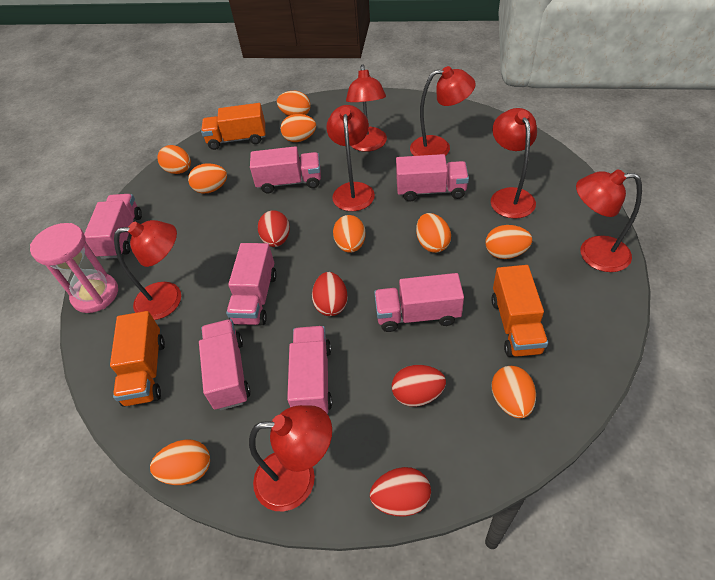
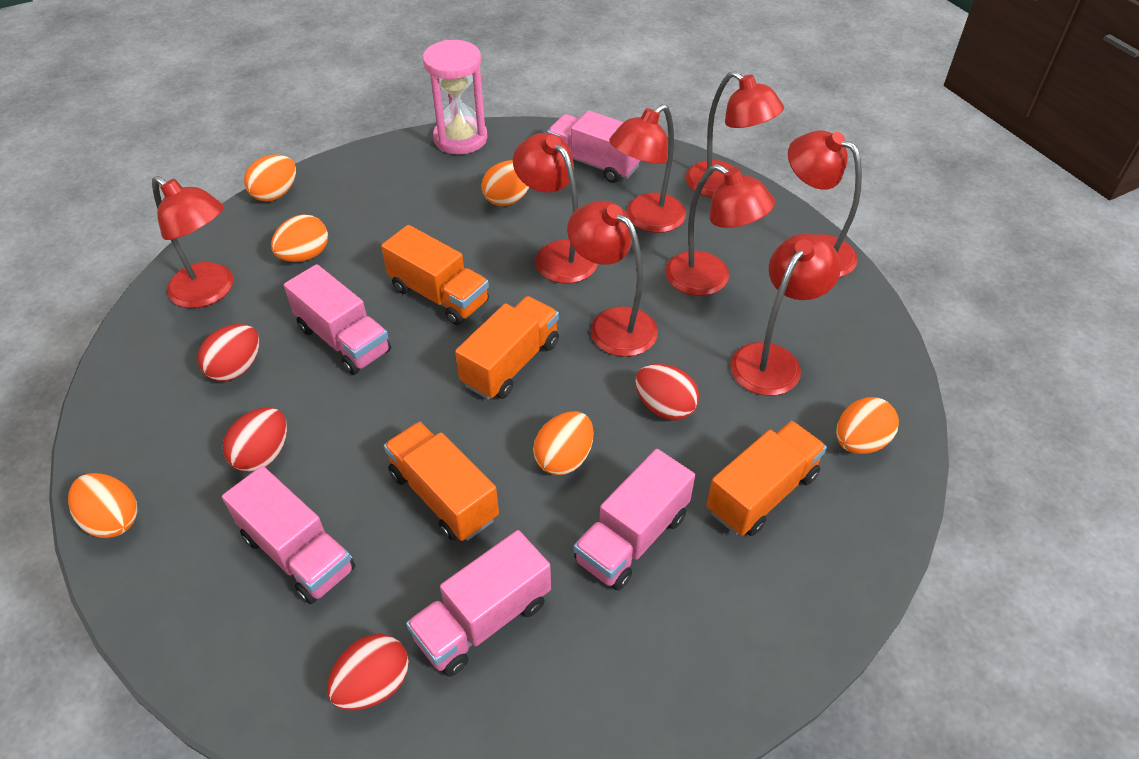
orange egg: [150,439,210,485] [157,145,191,174] [188,163,227,194] [277,91,311,116] [280,114,316,142] [333,215,366,253] [416,213,451,253] [486,225,532,259] [492,366,536,418] = 9 -> [68,473,138,538] [244,155,296,202] [271,214,328,262] [482,160,530,206] [533,411,594,475] [836,397,899,454] = 6
orange truck: [110,311,165,407] [201,103,266,150] [491,265,548,357] = 3 -> [381,225,489,325] [384,422,499,541] [455,296,559,400] [706,421,827,536] = 4
pink truck: [84,194,142,259] [199,319,250,410] [226,243,277,325] [250,146,321,193] [287,326,332,414] [374,273,464,332] [396,154,469,202] = 7 -> [222,466,355,604] [284,264,391,375] [406,530,551,676] [547,110,641,183] [574,449,695,590] = 5
red lamp: [114,220,181,320] [249,405,332,511] [326,105,375,211] [346,64,387,152] [410,66,476,156] [491,108,537,219] [576,169,642,272] = 7 -> [152,176,233,308] [513,133,598,283] [567,201,658,357] [609,104,686,233] [665,164,775,296] [685,71,784,197] [730,233,841,396] [788,130,862,277] = 8

